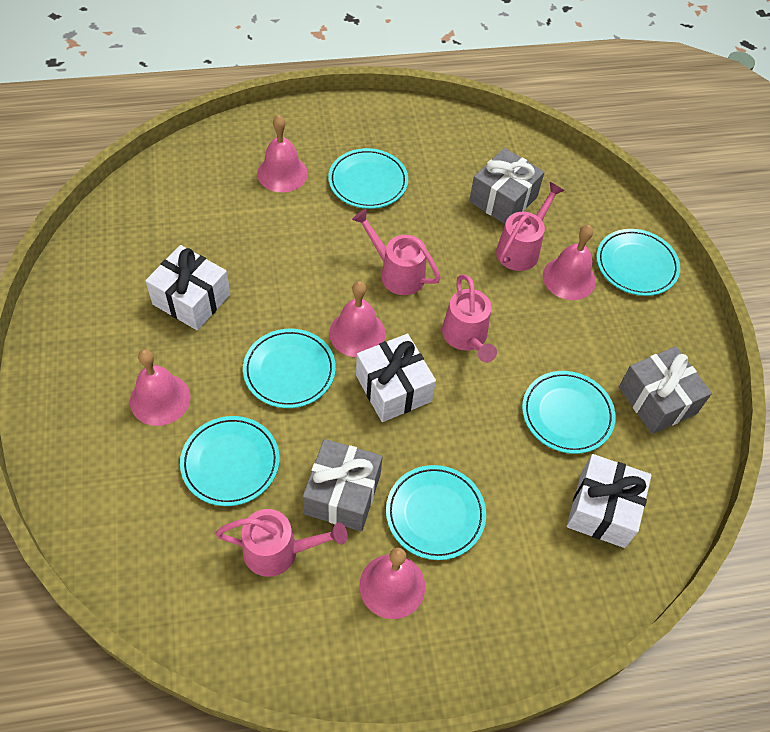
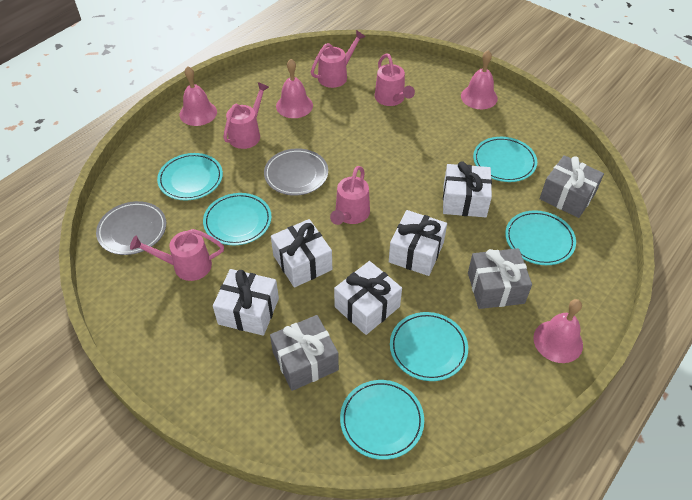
grey plate: none = 0 -> [96,201,166,255] [264,148,328,196] = 2
pink bell: [130,349,191,426] [257,115,308,193] [329,281,385,357] [359,548,425,619] [543,225,596,300] = 5 -> [180,66,217,126] [276,59,313,118] [461,50,498,109] [533,299,583,363] = 4
pink watering can: [215,509,347,577] [352,209,441,295] [442,275,497,362] [496,182,565,271] = 4 -> [130,229,224,281] [223,82,269,149] [311,30,365,88] [330,166,370,225] [375,53,415,106] = 5
white gift: [145,245,230,331] [356,334,436,422] [567,454,652,548] = 3 -> [213,269,279,336] [271,219,332,288] [334,261,402,335] [389,210,447,276] [443,161,492,217] = 5

